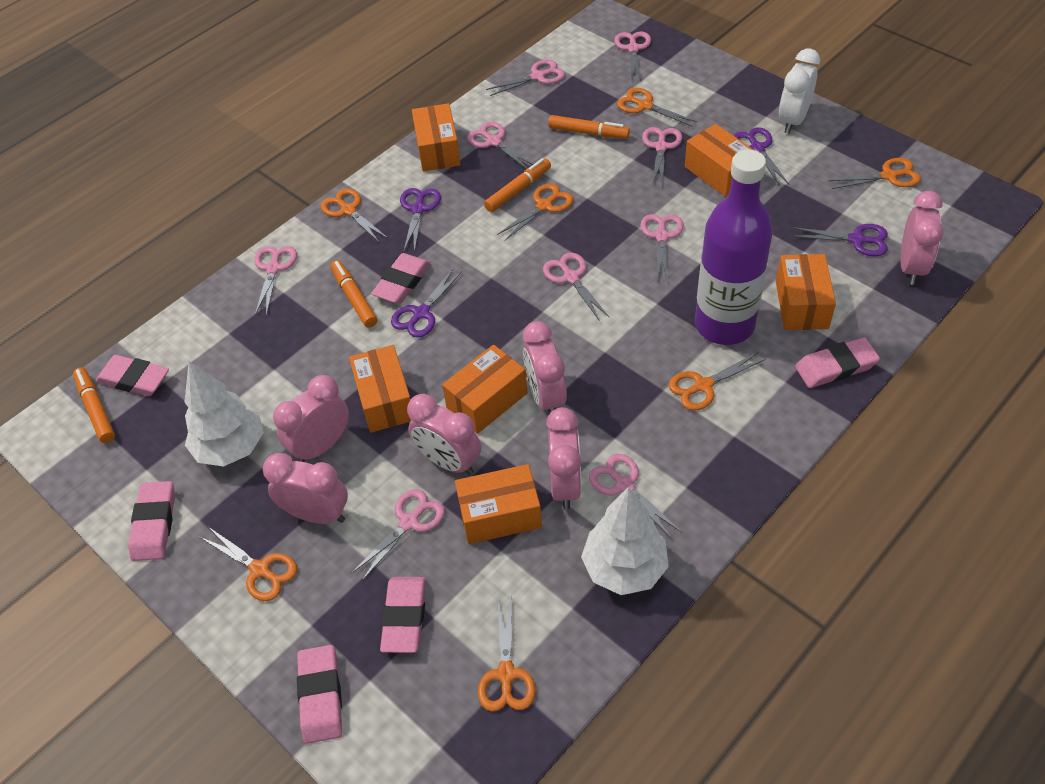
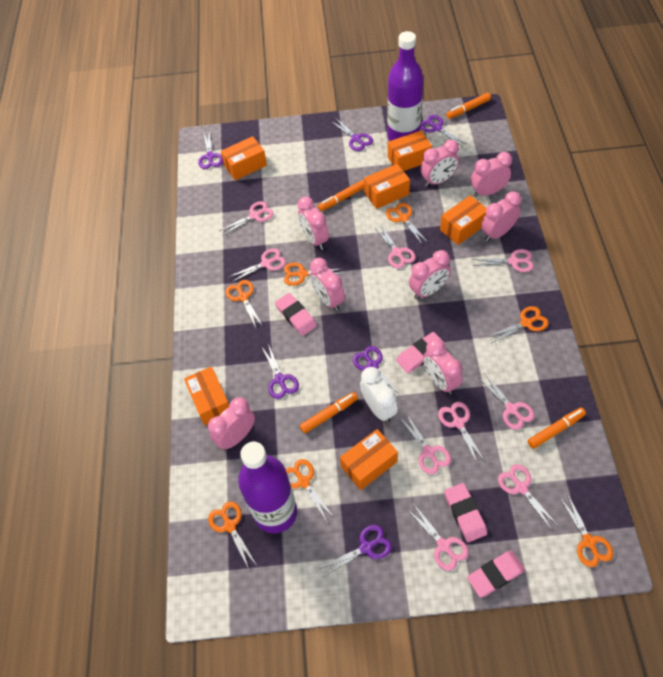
pink clock: [263,453,348,524] [273,375,349,462] [407,394,481,475] [523,321,567,413] [546,407,582,509] [900,191,943,285] = 6 -> [208,397,255,450] [297,196,329,250] [310,258,345,311] [409,250,450,299] [420,140,459,187] [423,339,462,395] [471,152,512,197] [481,191,521,241] = 8
pink eraser: [96,355,169,396] [128,481,175,561] [297,645,342,744] [371,253,431,304] [380,577,426,653] [795,337,880,388] = 6 -> [275,293,317,336] [396,332,445,373] [444,483,487,542] [467,551,525,598] = 4
purple bottle: [695,150,773,345] = 1 -> [238,442,297,533] [387,31,423,141] = 2
purple scissors: [391,269,462,338] [400,188,441,253] [733,127,789,186] [791,224,888,256] = 4 -> [198,131,223,169] [262,344,299,399] [320,525,392,577] [331,119,373,151] [353,346,402,397] [420,115,466,147] = 6
white tree: [184,362,264,467] [581,487,669,595] = 2 -> none = 0

